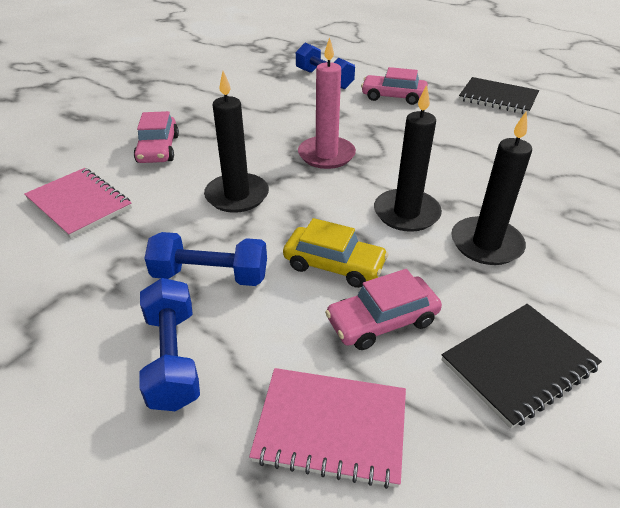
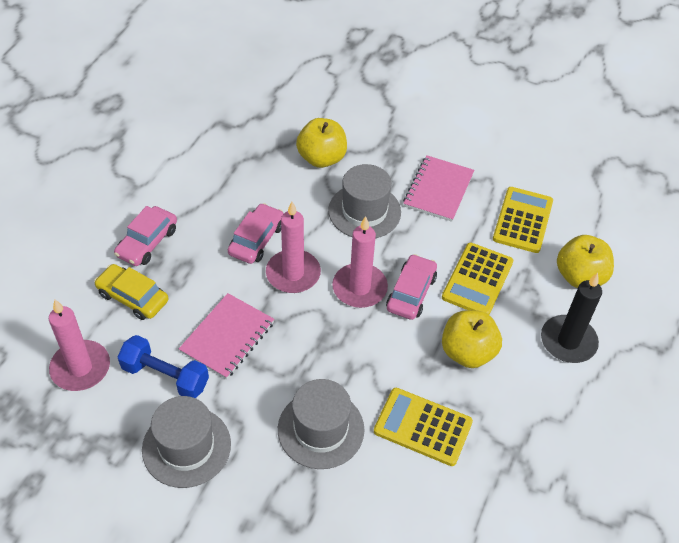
black candle: [204,71,269,213] [374,85,442,232] [451,111,532,265] = 3 -> [541,273,602,363] = 1
black notebook: [442,304,602,429] [459,77,539,114] = 2 -> none = 0
blue dumbbell: [139,278,200,411] [144,232,267,286] [296,42,355,89] = 3 -> [118,335,209,398] = 1
grey hat: none = 0 -> [142,396,231,488] [278,379,365,469] [328,164,401,238] = 3
pink candle: [298,37,356,169] = 1 -> [49,300,110,391] [266,202,321,293] [332,216,388,308] = 3
yellow apple: none = 0 -> [296,118,347,168] [442,310,502,368] [557,235,614,288] = 3
yellow calculator: none = 0 -> [374,388,473,466] [442,243,513,315] [493,187,553,253] = 3

